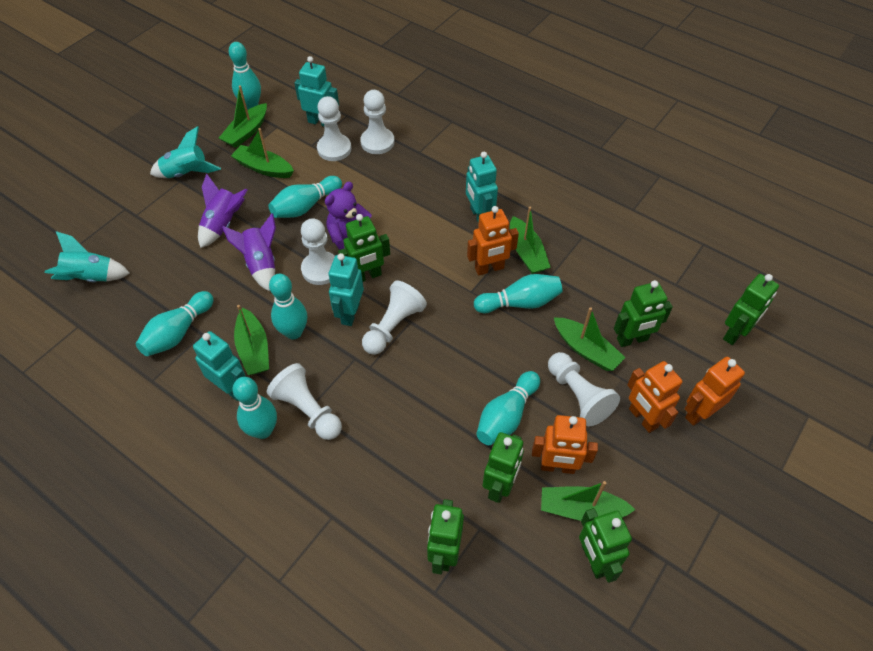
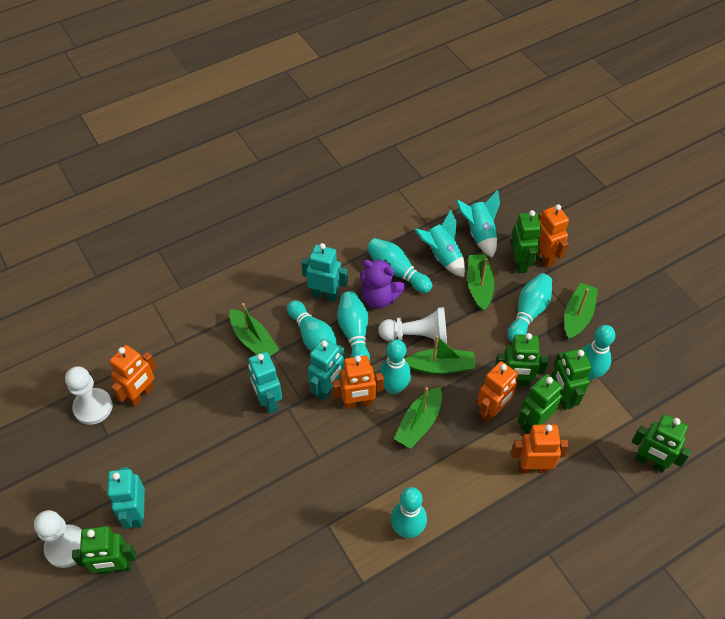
green boat: [219,85,267,148] [231,128,294,178] [234,305,269,375] [510,207,551,274] [541,481,635,521] [554,307,626,371] = 6 -> [229,303,279,356] [394,387,442,449] [405,335,476,374] [467,254,494,311] [564,283,598,340] = 5
orange robot: [467,206,519,275] [532,415,598,474] [627,361,683,433] [685,357,745,426] = 4 -> [110,345,156,407] [332,355,384,409] [477,361,519,423] [511,424,569,473] [537,204,569,268] = 5
purple rocket: [198,173,247,248] [222,213,276,291] = 2 -> none = 0
white pawn: [267,363,342,440] [301,218,335,285] [317,96,351,161] [360,90,395,154] [362,281,427,355] [548,352,620,426] = 6 -> [34,510,82,568] [65,366,113,425] [378,307,447,344] = 3

